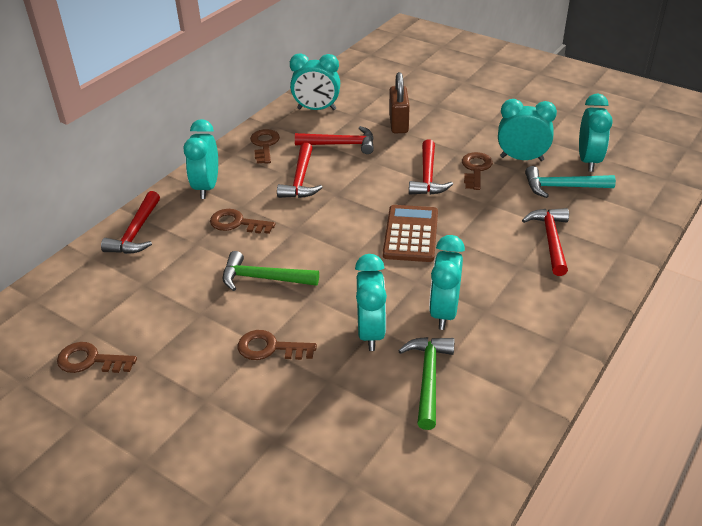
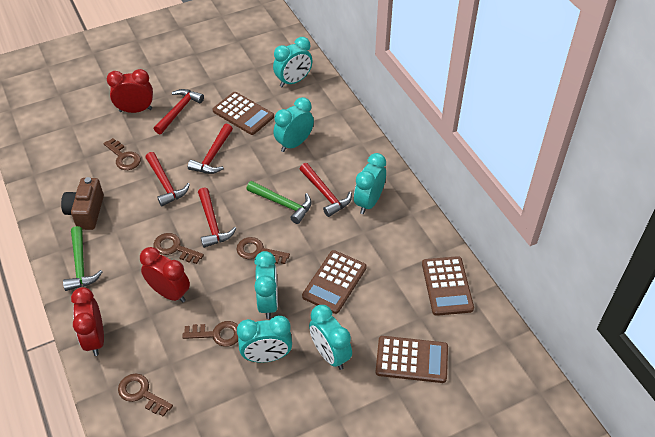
brown calculator: [383,205,438,262] = 1 -> [213,92,274,135] [302,250,367,314] [376,336,448,383] [422,256,474,316] = 4
brown camera: none = 0 -> [61,177,104,230] = 1
brown padlock: [389,72,410,133] = 1 -> none = 0
red clock: none = 0 -> [71,287,104,356] [107,69,153,113] [140,247,190,303] = 3
turquoise hammer: [525,166,616,198] = 1 -> none = 0

